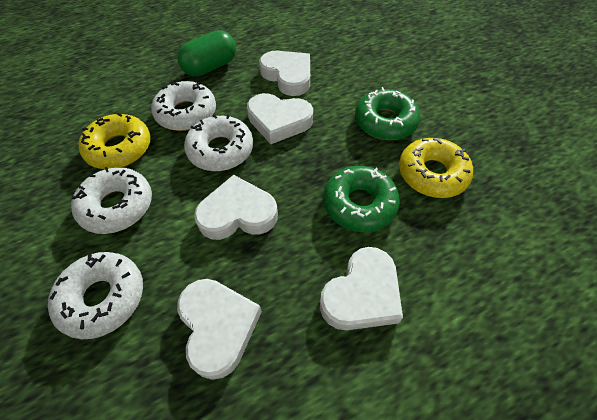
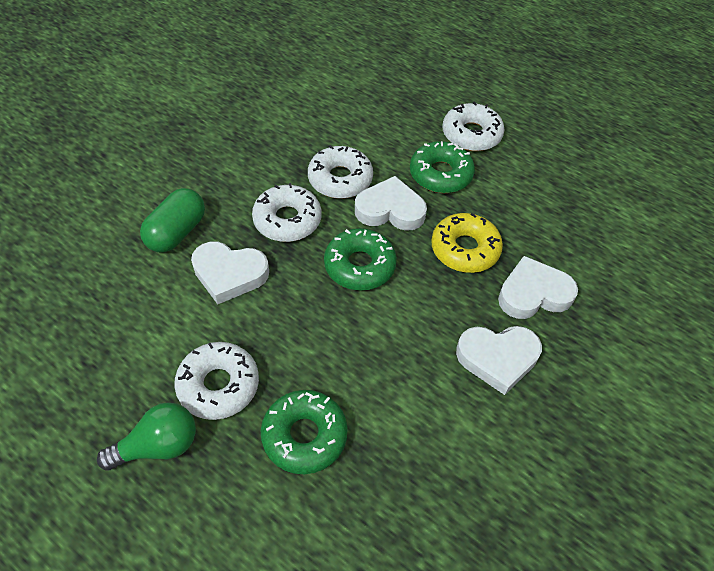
green donut: [323,166,400,232] [355,87,420,140] = 2 -> [261,390,348,474] [324,228,397,291] [410,141,475,193] = 3
green light bulb: none = 0 -> [97,402,196,471] = 1
white heart: [177,279,262,380] [194,175,278,240] [247,93,313,144] [259,51,310,96] [320,247,403,330] = 5 -> [191,242,269,304] [355,176,427,231] [456,326,542,395] [498,256,578,319] = 4
yellow donut: [78,113,151,169] [399,138,473,198] = 2 -> [431,213,503,273] = 1

